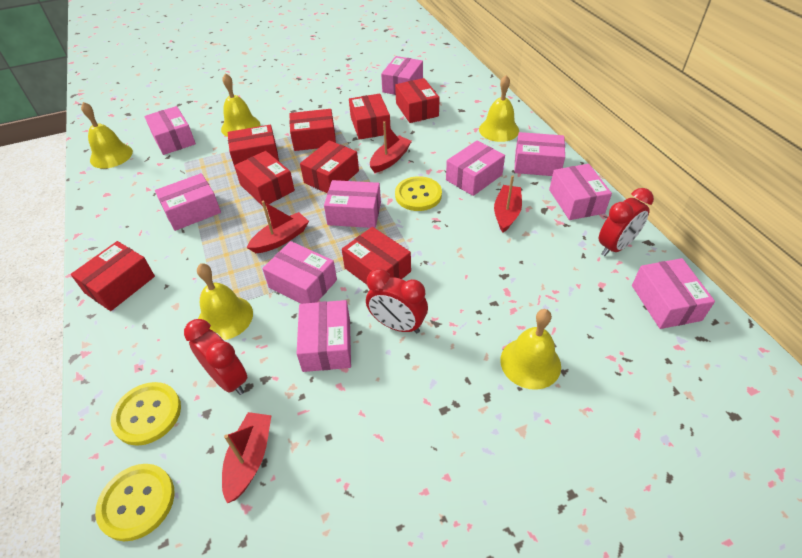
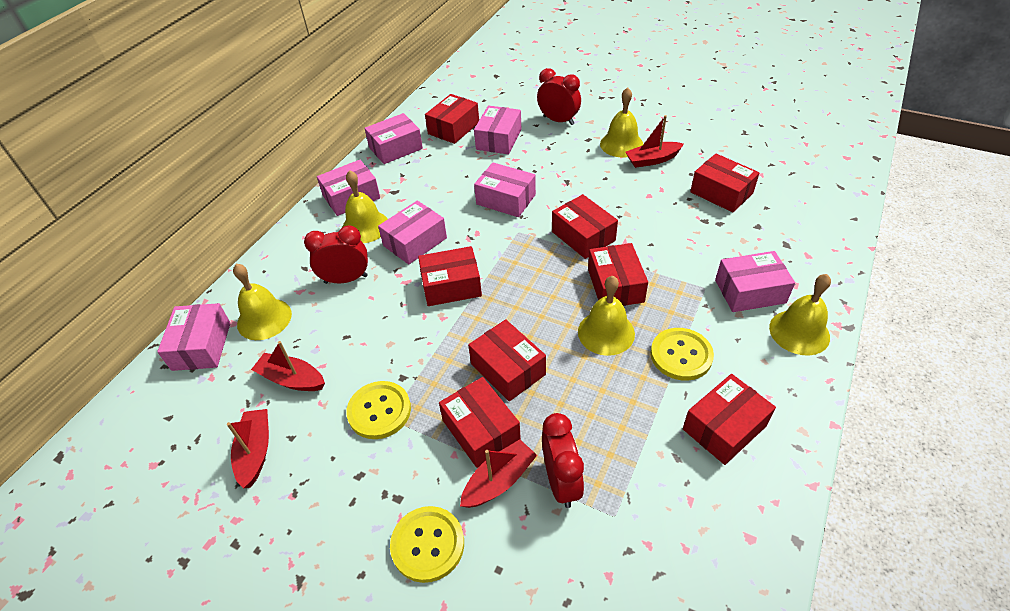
pink box: [144,106,196,155] [155,173,221,231] [262,241,337,304] [297,300,351,372] [324,180,381,228] [381,56,423,95] [446,141,505,196] [514,132,565,176] [549,164,612,220] [632,258,715,329] = 10 -> [157,303,230,371] [317,160,380,216] [364,113,423,164] [378,201,447,264] [474,106,521,155] [474,162,536,217] [715,251,795,312] = 7

